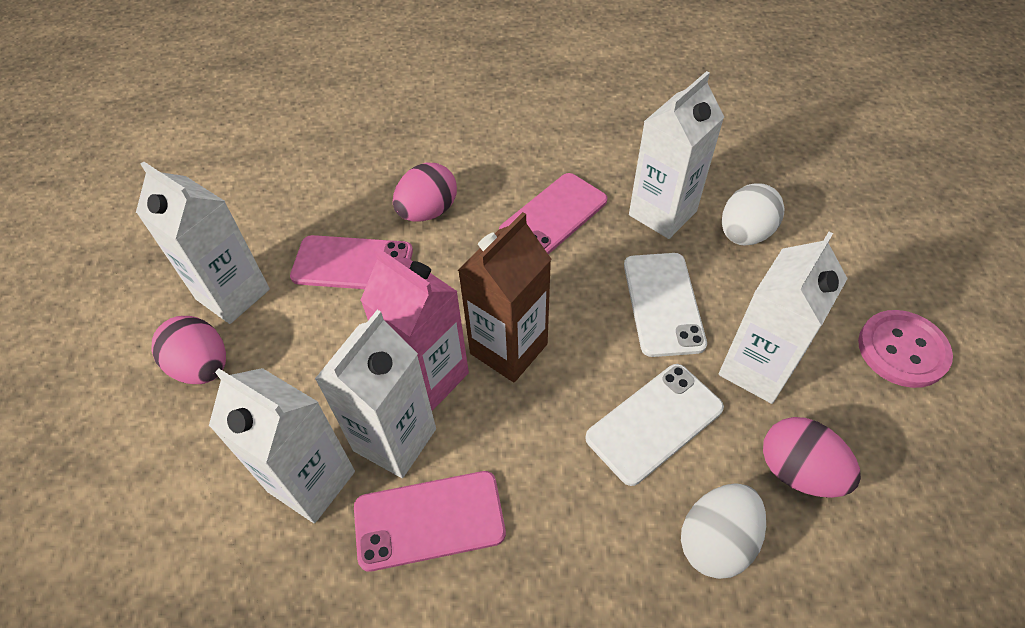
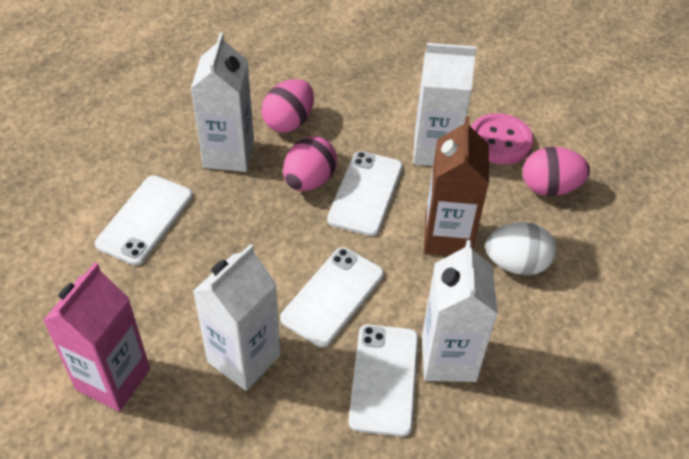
pink phone: [290,235,413,289] [354,471,506,572] [499,173,608,254] = 3 -> none = 0
white carton: [136,161,270,324] [209,368,355,523] [315,310,436,478] [629,71,724,239] [719,232,848,404] = 5 -> [191,32,254,172] [192,244,281,391] [413,43,477,166] [422,240,498,382] = 4
white egg: [681,483,766,579] [722,183,785,245] = 2 -> [485,222,556,275] = 1
white phone: [585,364,724,486] [624,253,707,357] = 2 -> [95,175,193,265] [280,247,384,347] [327,151,403,236] [349,324,419,437] = 4

